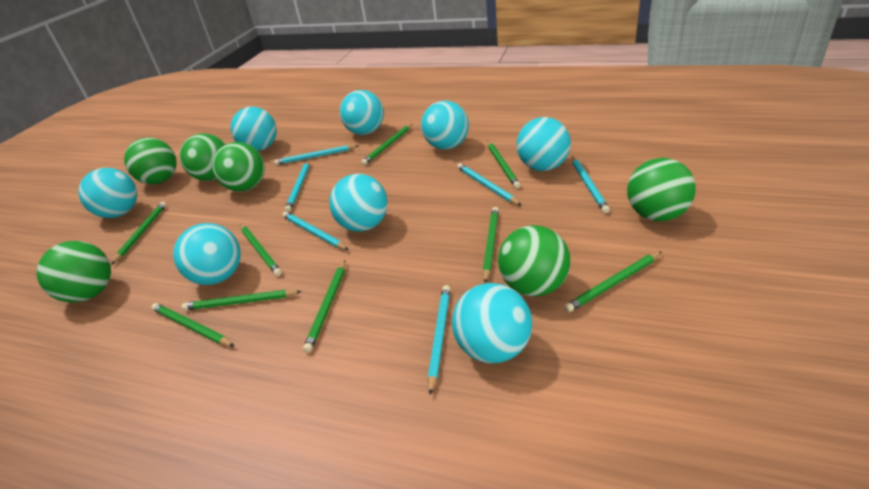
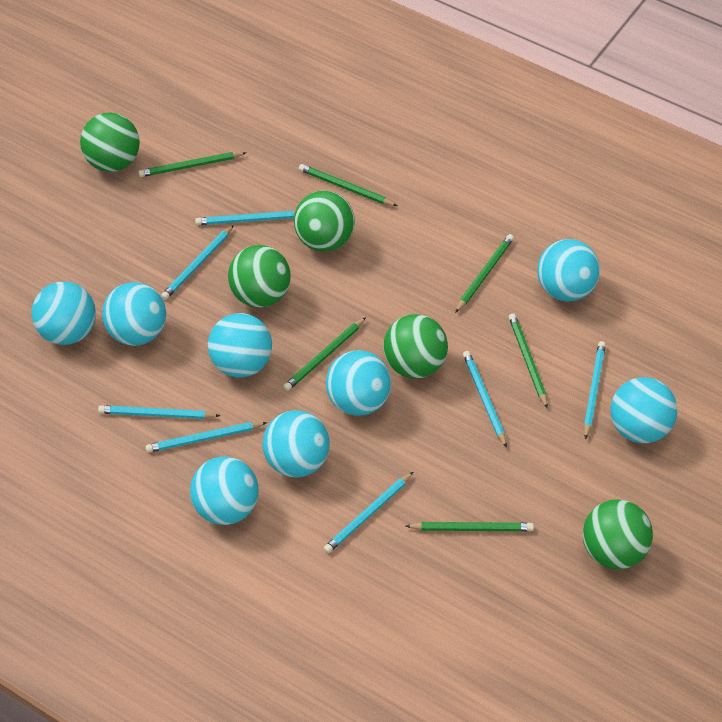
green ball: [37,241,111,303] [124,138,177,184] [180,133,226,181] [212,142,265,191] [498,225,570,296] [627,158,696,221] = 6 -> [80,112,140,172] [228,245,291,308] [294,191,355,252] [383,314,448,378] [583,499,653,569] = 5
green pencil: [111,202,166,265] [152,303,234,346] [182,290,302,311] [240,224,282,276] [303,260,345,353] [361,124,412,165] [482,207,499,283] [487,141,520,188] [564,252,661,312] = 9 -> [138,152,246,177] [283,317,366,391] [299,164,397,206] [406,522,534,531] [455,234,514,313] [509,313,548,409] = 6
turquoise pencil: [274,145,358,165] [282,211,349,250] [285,160,309,212] [428,285,450,395] [457,163,521,205] [572,157,610,213] = 6 -> [98,405,220,419] [146,422,267,453] [161,225,234,300] [195,211,295,225] [324,472,413,553] [463,351,507,448] [584,341,606,440] = 7

